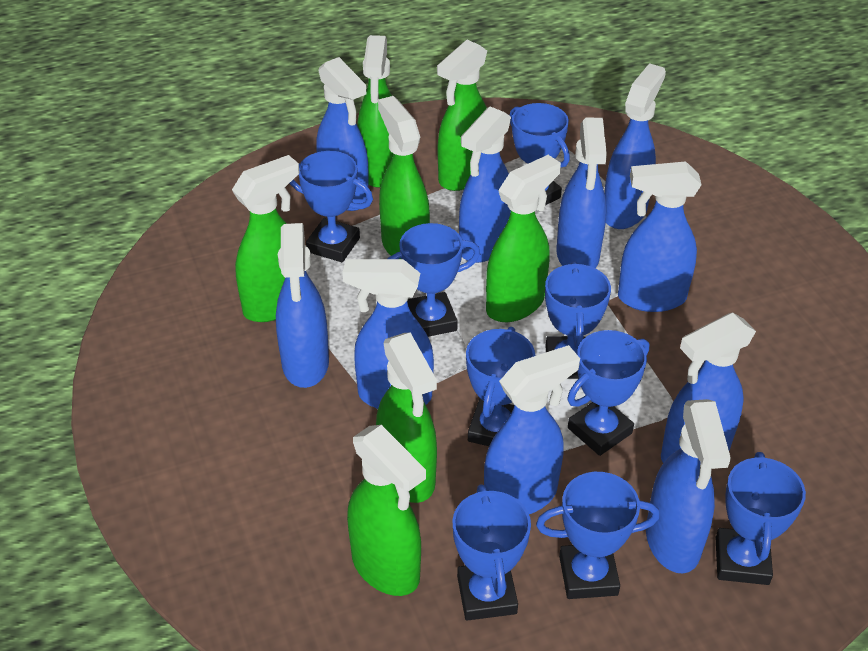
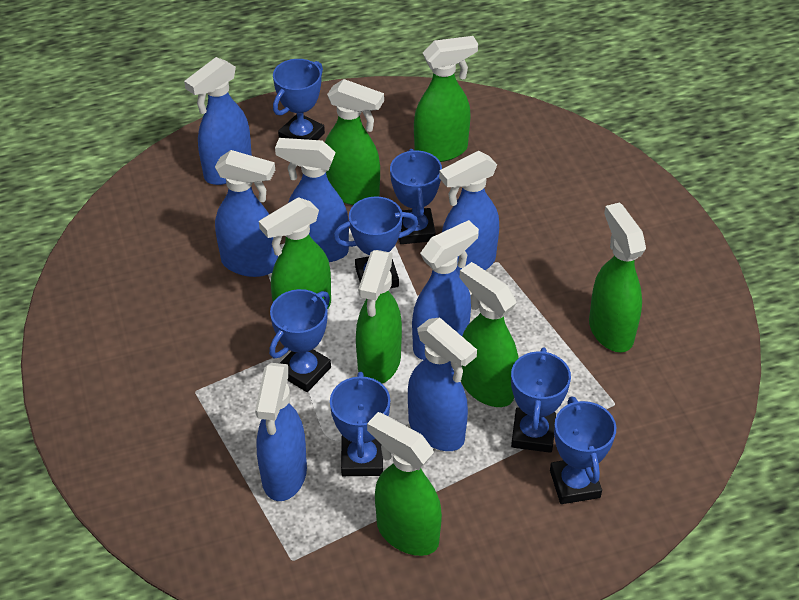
blue spray bottle: [276,223,329,388] [316,57,369,211] [343,259,434,409] [459,106,511,263] [484,345,580,514] [556,118,607,268] [604,63,666,229] [618,161,702,312] [646,399,731,573] [661,312,756,463] = 10 -> [184,57,252,185] [215,150,278,277] [255,363,307,501] [275,138,349,262] [408,317,477,451] [412,220,479,360] [439,151,499,276] = 7
blue trophy: [289,151,373,262] [388,223,480,337] [452,484,531,621] [466,327,535,446] [509,103,570,210] [536,472,660,599] [545,261,611,379] [567,330,649,456] [716,452,806,585] = 9 -> [269,289,331,392] [273,59,325,140] [330,372,390,476] [333,196,418,288] [390,149,442,244] [511,347,571,453] [550,396,616,504] = 7

